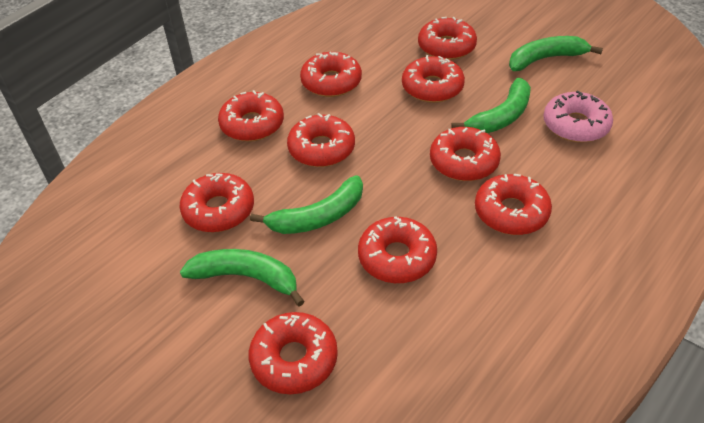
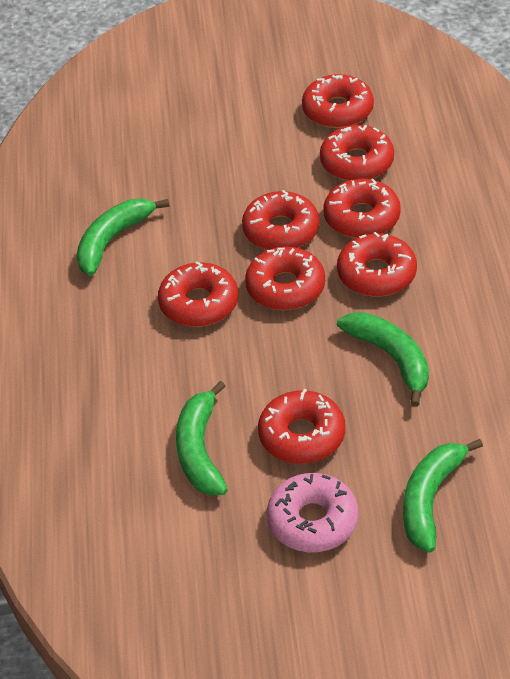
red donut: [179,173,254,232] [218,90,284,142] [249,312,338,394] [287,113,355,167] [300,52,362,97] [358,216,437,283] [402,55,465,103] [418,17,477,60] [430,127,501,181] [475,174,552,235] = 10 -> [158,262,238,327] [242,190,319,250] [245,247,325,310] [258,389,345,464] [302,74,374,128] [320,125,394,181] [323,179,401,238] [337,232,417,297] = 8

